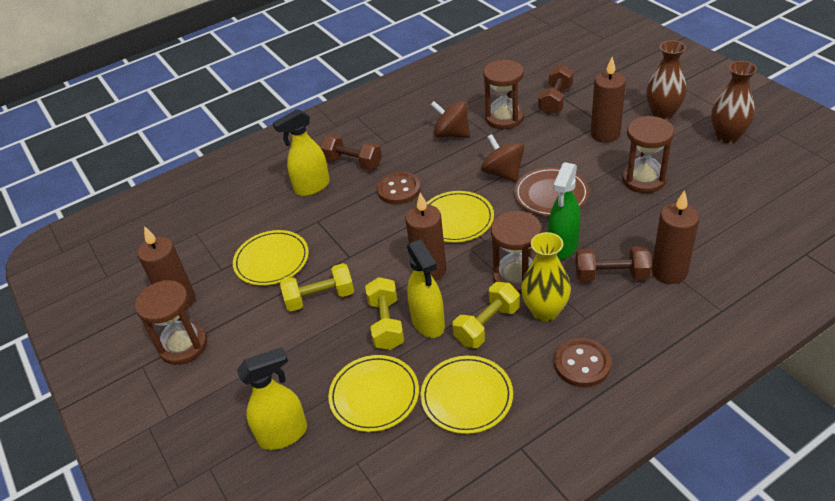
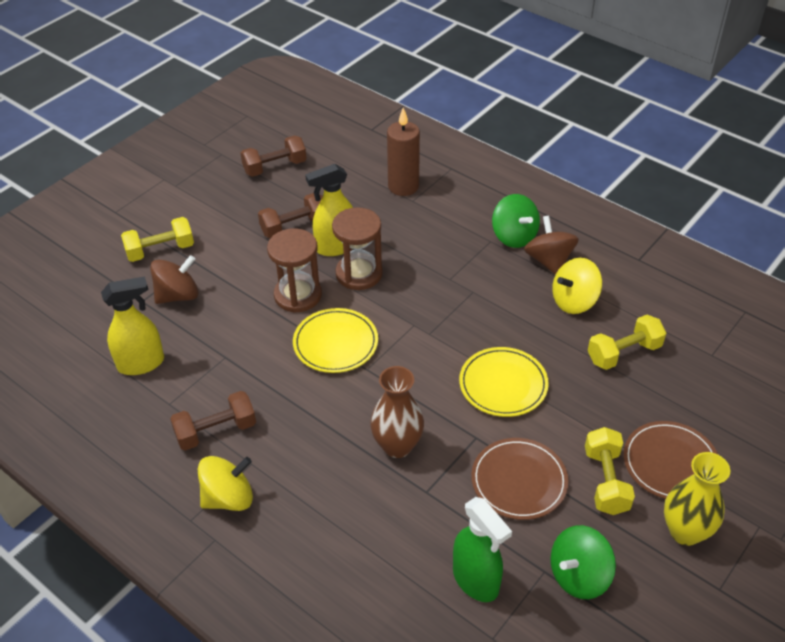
brown button: [377,172,421,205] [554,338,611,387] = 2 -> none = 0
brown candle: [138,226,195,310] [405,193,446,281] [591,57,626,143] [651,190,699,284] = 4 -> [387,108,420,196] = 1
brown hourglass: [135,280,207,365] [483,60,524,129] [491,211,542,294] [622,116,674,193] = 4 -> [267,228,322,313] [332,207,383,290] = 2
brown plate: [514,167,589,216] = 1 -> [471,438,568,520] [623,421,718,499] = 2
brown vase: [646,40,687,120] [711,61,757,143] = 2 -> [370,366,424,458] = 1
green spinning top: none = 0 -> [492,194,540,248] [551,525,616,599] = 2
yellow plate: [233,230,309,286] [328,355,419,432] [421,356,513,434] [427,191,494,243] = 4 -> [293,308,378,373] [459,347,549,417] = 2
yellow spinning top: none = 0 -> [198,456,253,511] [552,258,602,314] = 2
yellow spray bottle: [237,347,307,450] [273,109,330,196] [407,239,445,338] = 3 -> [101,276,164,375] [305,164,353,256] = 2

